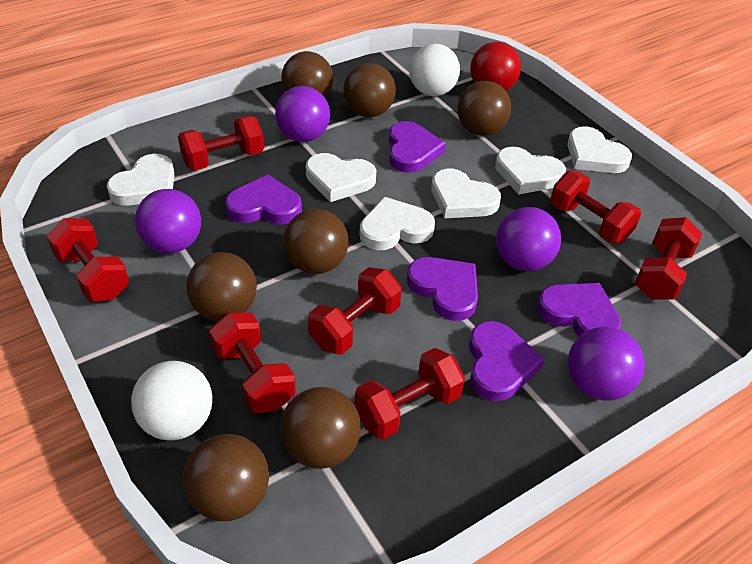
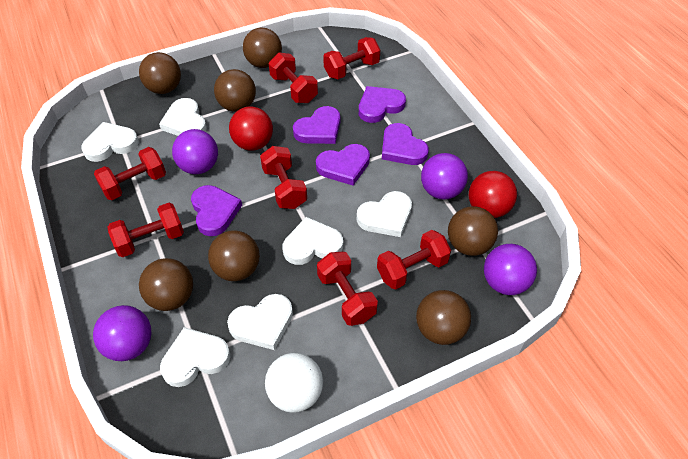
red ball: [470,42,521,91] = 1 -> [229,106,273,151] [469,171,517,218] = 2
white ball: [131,361,212,440] [409,44,460,96] = 2 -> [265,353,323,413] = 1

